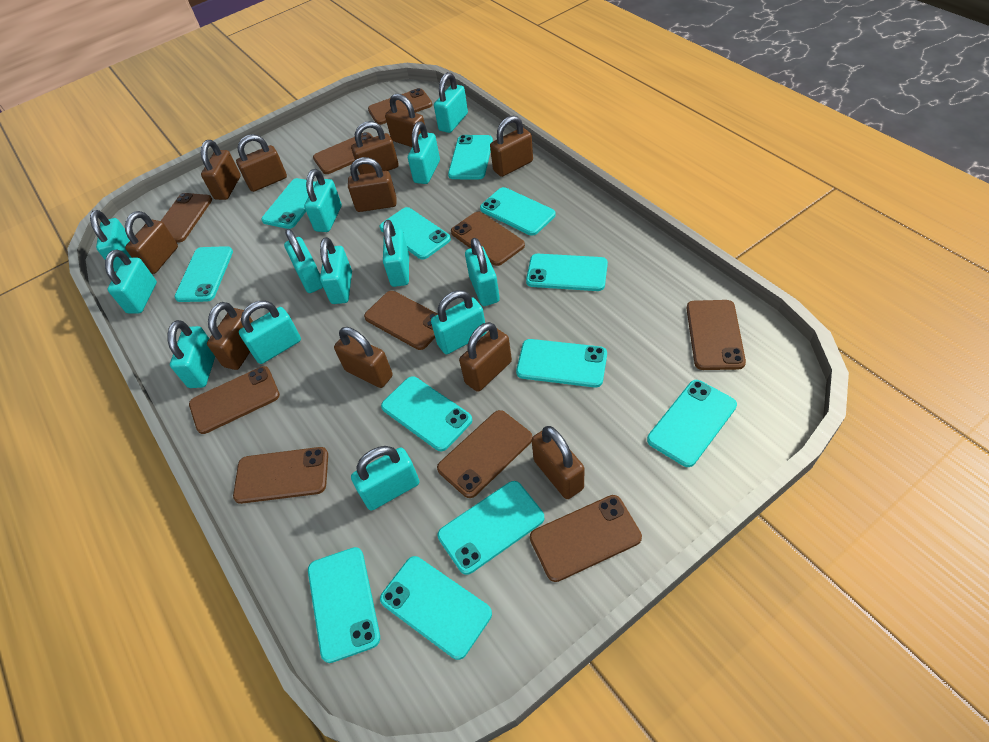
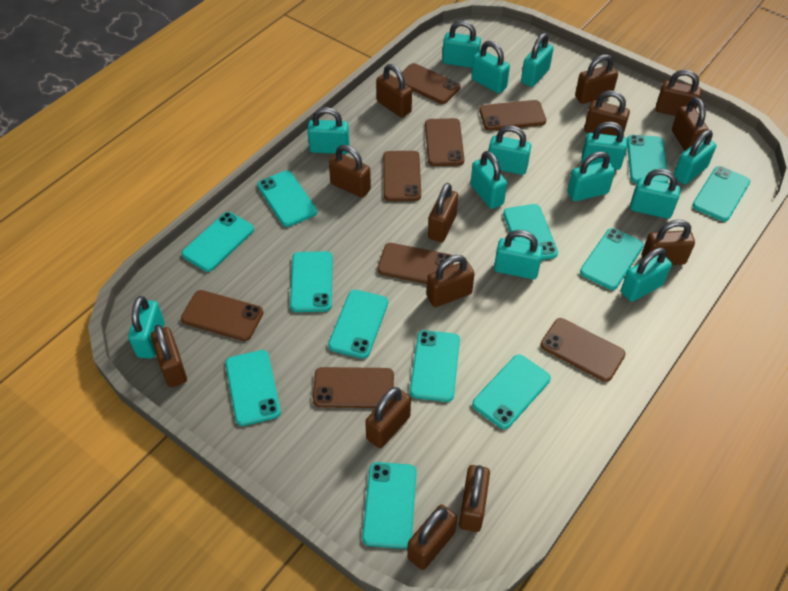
brown padlock: [125,211,178,274] [201,140,241,200] [207,302,253,370] [236,134,287,192] [334,327,393,388] [348,157,396,212] [351,121,399,174] [385,94,425,147] [459,322,512,392] [490,116,533,177] [531,426,584,499] = 11 -> [151,325,187,387] [329,145,371,198] [365,387,411,448] [376,64,412,118] [407,504,457,570] [427,255,475,307] [428,183,458,242] [459,465,490,532] [575,54,618,104] [584,90,630,136] [642,220,695,265] [655,70,702,116] [672,97,709,151] = 13
brown phone: [161,193,212,243] [189,366,280,434] [233,447,328,504] [313,132,373,174] [364,291,438,350] [368,88,432,125] [437,410,533,498] [451,212,525,266] [530,495,642,582] [687,300,746,370] = 10 -> [181,290,263,341] [313,367,394,408] [377,243,454,284] [383,151,421,201] [396,63,460,104] [425,118,464,166] [479,100,546,131] [540,318,625,382] = 8

